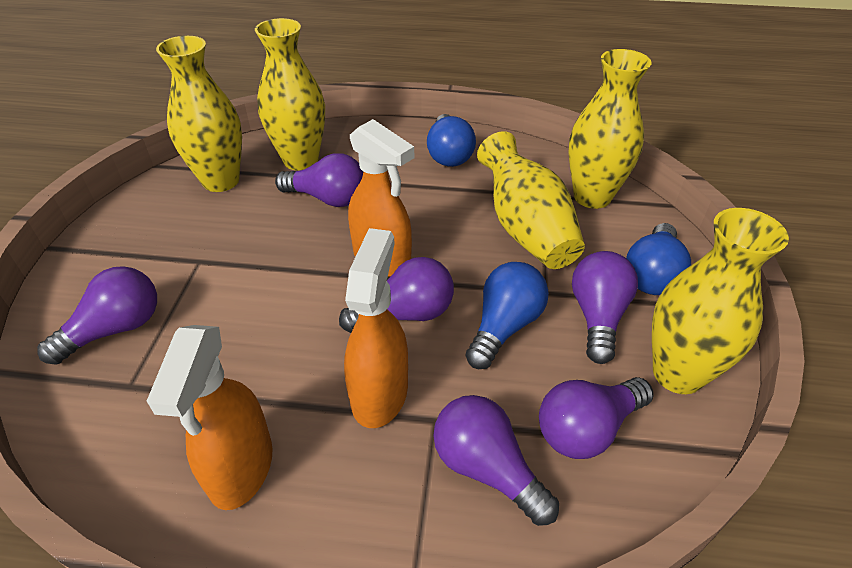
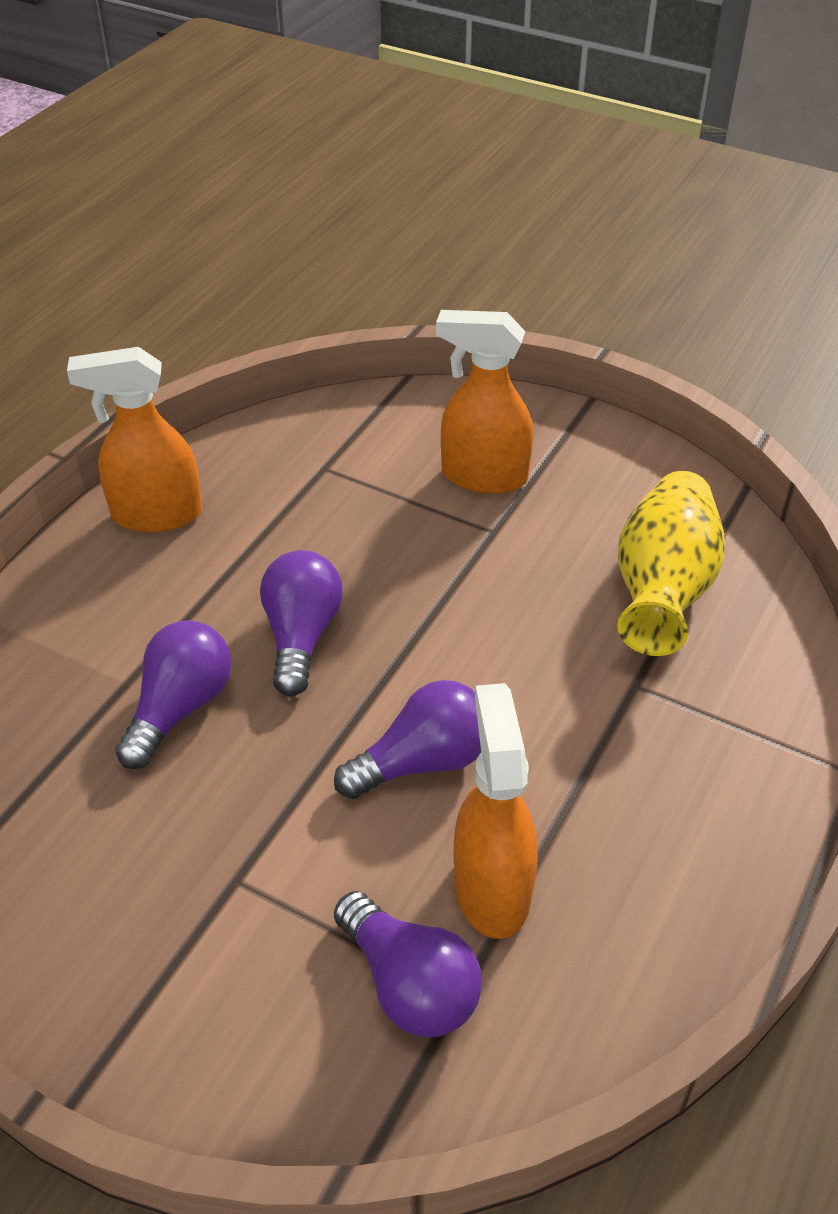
blue light bulb: [427,114,476,167] [466,262,549,369] [626,223,691,295] = 3 -> none = 0
purple light bulb: [37,266,157,365] [275,153,363,207] [339,257,454,333] [433,395,559,526] [539,377,654,459] [572,251,638,364] = 6 -> [115,620,232,769] [260,550,343,696] [334,680,481,799] [334,891,482,1037] = 4
yellow vase: [156,36,242,192] [255,18,325,171] [477,131,585,269] [569,49,652,209] [652,208,789,394] = 5 -> [617,471,725,656] = 1

